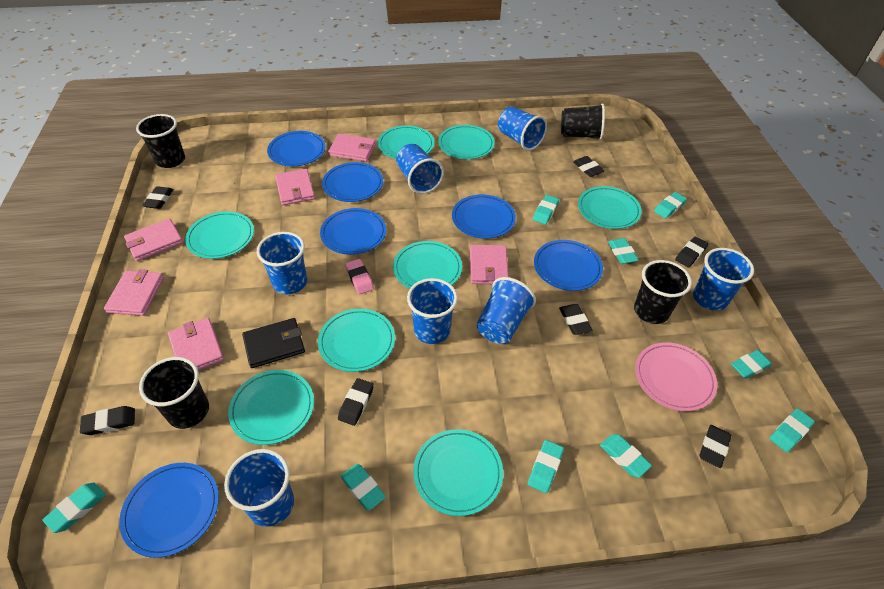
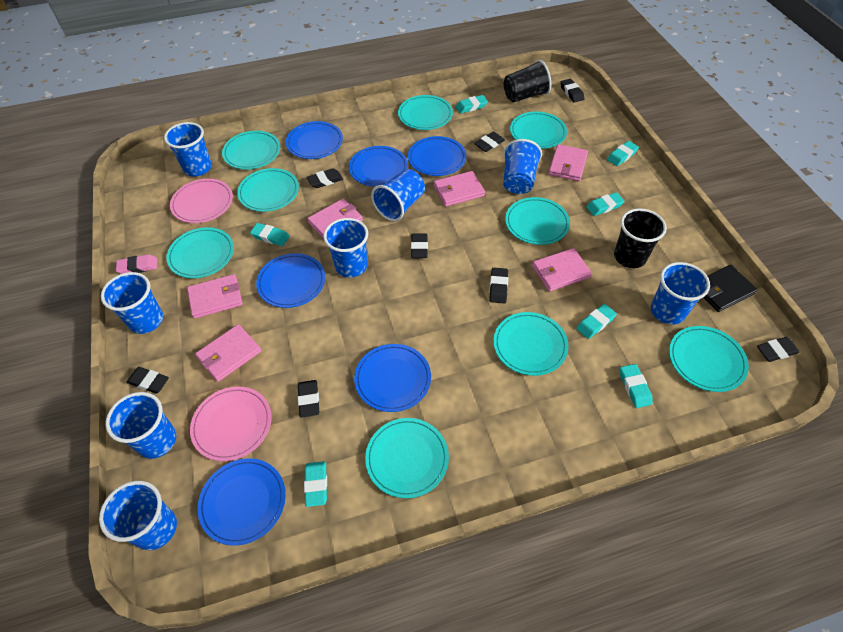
black cup: [136,114,185,168] [139,357,209,429] [561,103,605,140] [634,260,692,324] = 4 -> [504,60,551,102] [614,208,667,268] = 2
black eraser: [80,406,135,435] [142,186,173,209] [338,378,374,426] [559,304,593,335] [573,156,604,177] [675,237,708,268] [699,425,731,468] = 7 -> [127,367,169,394] [298,380,319,418] [307,168,343,188] [411,233,428,258] [474,132,505,152] [489,268,508,303] [560,79,584,103] [757,337,800,362] = 8
blue cup: [224,449,294,527] [257,232,307,294] [396,144,444,194] [407,278,458,344] [476,277,536,344] [498,106,547,151] [693,248,754,311] = 7 -> [99,481,177,550] [101,272,163,334] [106,392,176,459] [164,122,212,176] [323,218,368,278] [371,169,425,221] [503,139,542,194] [651,262,710,324] = 8
pink plate: [635,342,717,411] = 1 -> [170,179,233,223] [190,387,272,461] = 2
turquoise eraser: [42,483,106,533] [341,464,386,511] [528,440,564,493] [533,195,559,224] [600,434,652,478] [608,238,639,264] [654,192,687,219] [731,350,772,379] [770,409,815,452] = 9 -> [250,223,289,246] [304,461,327,507] [456,95,488,114] [576,304,617,339] [586,192,625,216] [607,141,639,166] [620,364,653,408] = 7
turquoise plate: [185,211,254,259] [228,370,314,445] [318,309,395,372] [378,125,434,159] [393,241,462,289] [413,429,503,516] [438,125,495,159] [578,186,642,229] = 8 -> [166,227,234,278] [222,131,280,169] [237,168,299,212] [365,418,449,498] [398,95,453,130] [493,312,569,376] [505,197,570,245] [510,112,567,149] [669,326,749,392] = 9

